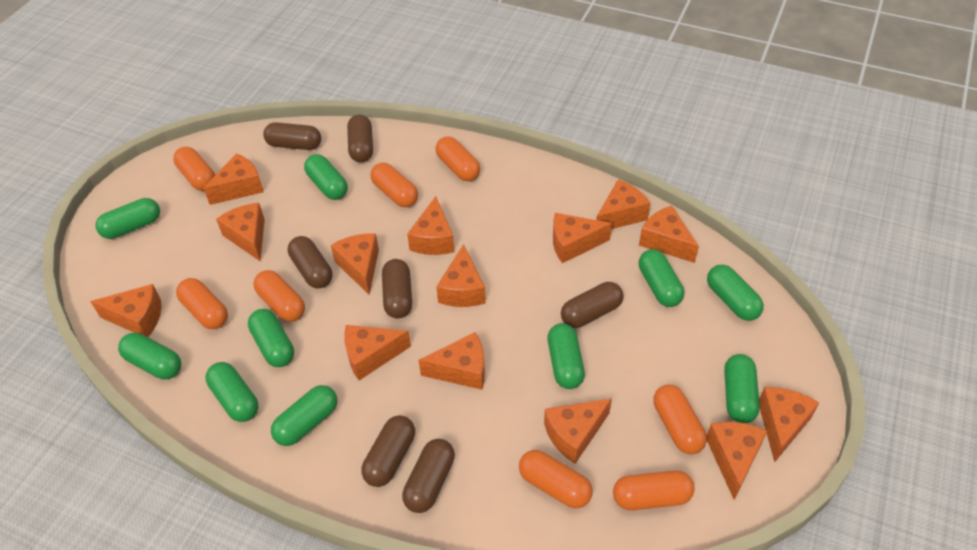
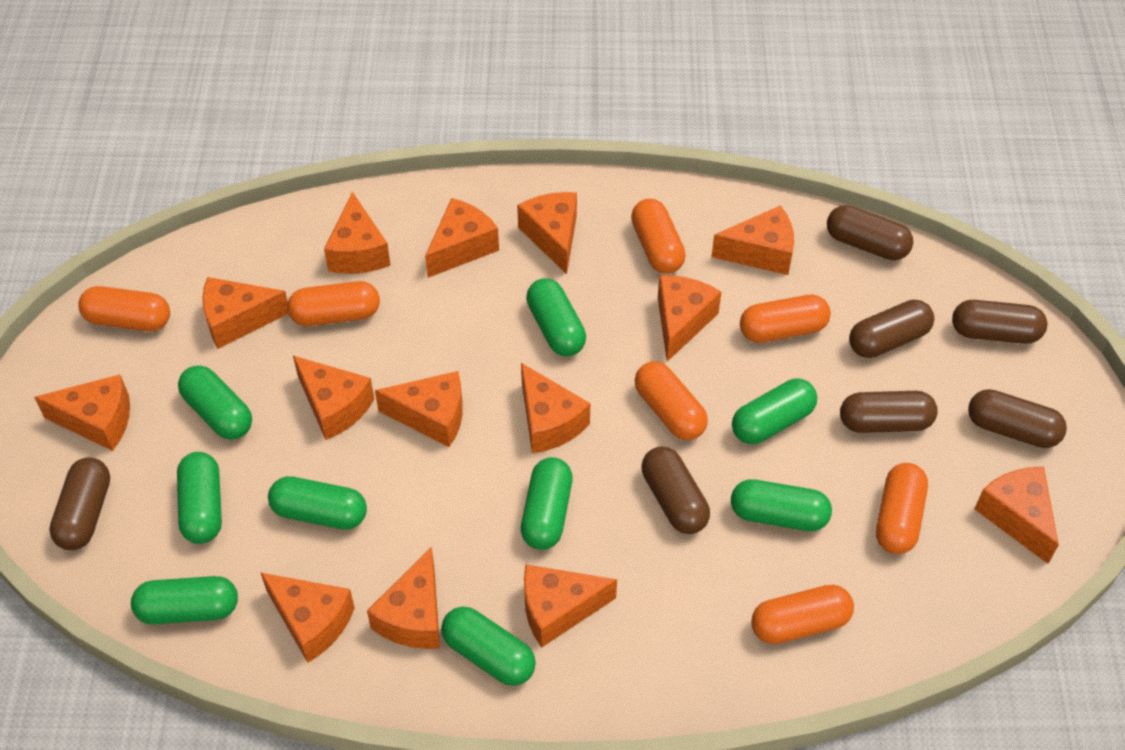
green capsule: [95,198,160,239] [118,333,181,380] [206,362,258,422] [248,309,294,367] [271,385,337,446] [304,154,348,200] [547,323,585,389] [639,249,684,307] [707,265,764,321] [724,354,760,423] = 10 -> [131,576,238,624] [177,452,222,544] [178,365,252,440] [268,476,367,530] [441,607,536,686] [521,457,572,550] [526,278,586,356] [731,479,832,531] [732,379,817,444] = 9
orange capsule: [173,147,215,191] [176,278,228,329] [253,270,305,322] [370,163,418,208] [435,136,480,181] [519,450,593,508] [613,470,695,510] [653,385,707,454] = 8 -> [78,286,170,331] [287,281,380,326] [631,199,686,274] [634,361,708,440] [740,295,831,343] [751,585,854,644] [876,463,928,554] = 7

